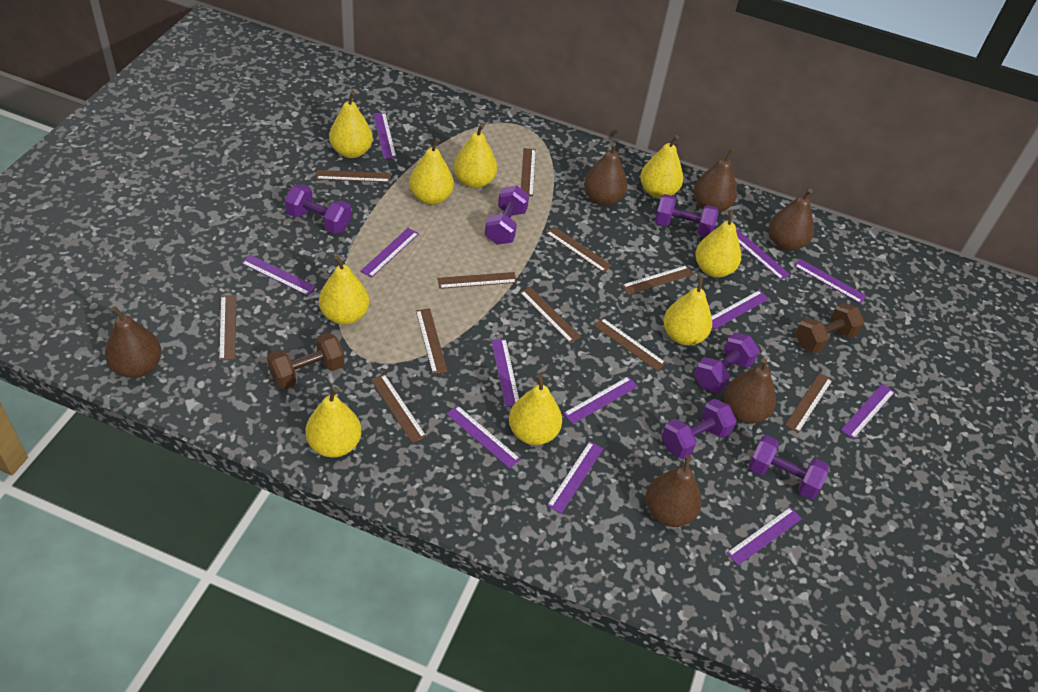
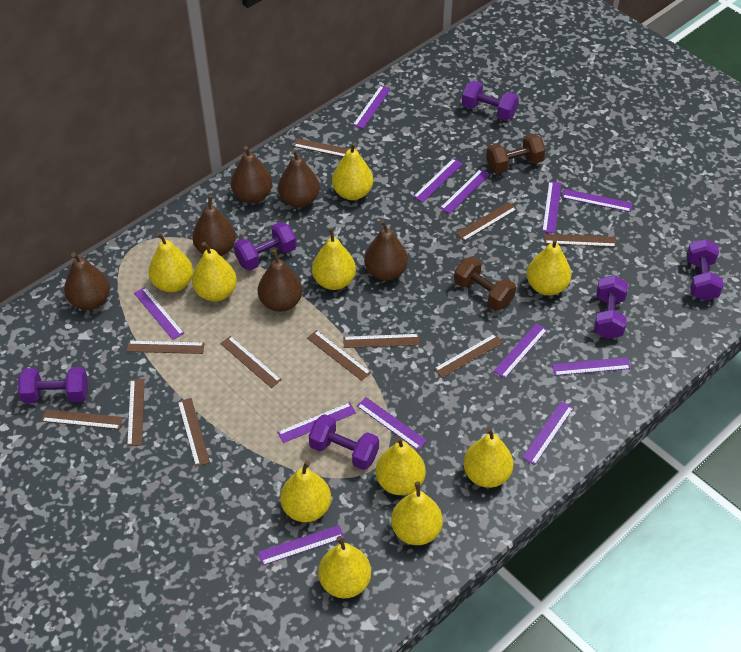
yellow pear: [305,387,361,458] [319,255,369,325] [329,92,373,158] [409,138,454,205] [454,124,497,188] [509,374,562,445] [640,135,683,198] [664,276,712,346] [695,210,741,278] = 9 -> [148,232,193,292] [192,242,237,301] [280,461,331,522] [312,228,356,290] [318,536,371,598] [332,142,373,200] [376,437,426,495] [391,481,443,545] [463,427,513,488] [527,238,571,295] = 10

